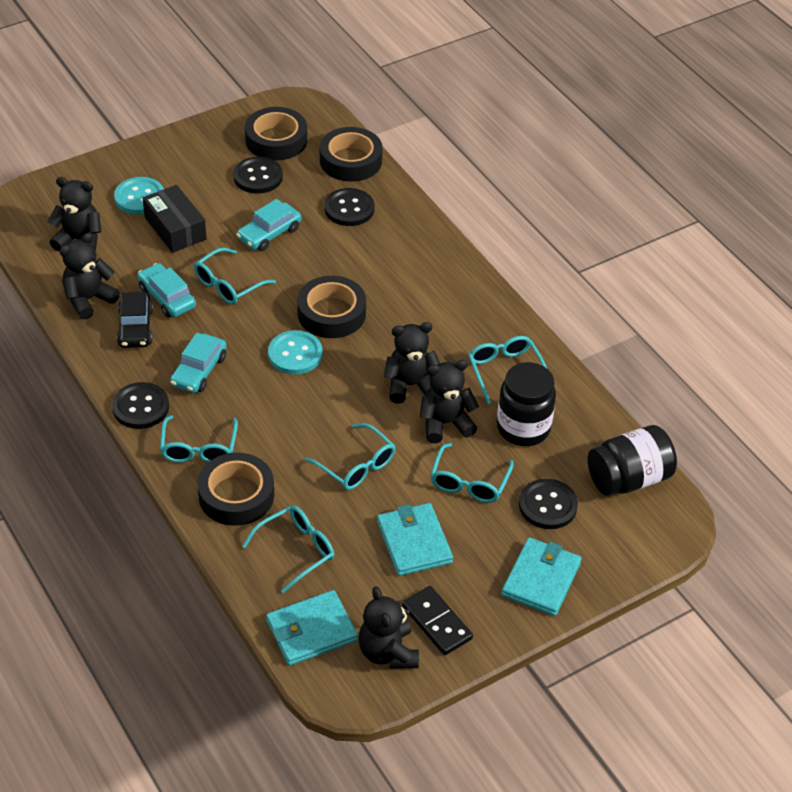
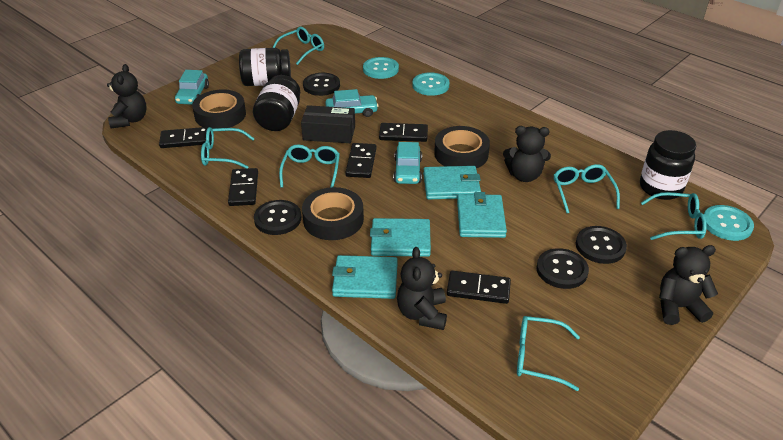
black car: [117,292,153,348] = 1 -> none = 0
black domino: [402,586,473,655] = 1 -> [159,127,209,148] [228,168,258,206] [345,143,376,178] [379,123,428,142] [447,271,511,304] = 5
black jar: [497,362,556,446] [588,425,677,496] = 2 -> [239,48,291,86] [253,75,300,131] [640,130,696,200] = 3
black tape: [197,453,274,526] [245,107,307,161] [297,276,366,338] [320,127,383,182] = 4 -> [192,89,246,128] [302,187,364,240] [434,126,490,168] = 3
black teddy bear: [48,177,101,252] [60,232,120,319] [358,586,419,669] [384,322,440,404] [420,360,479,443] = 5 -> [107,64,147,129] [397,247,447,330] [503,126,551,182] [659,245,718,325] = 4
turquoise button: [114,177,164,215] [268,330,323,374] = 2 -> [363,57,399,79] [412,72,449,96] [704,205,754,241] = 3
turquoise wallet: [266,590,358,666] [377,503,453,576] [501,537,582,616] = 3 -> [332,255,398,299] [370,218,431,257] [423,166,481,199] [457,192,507,238] = 4

